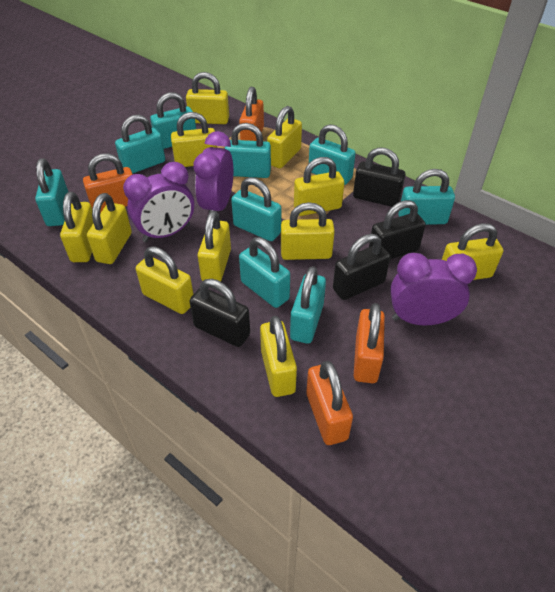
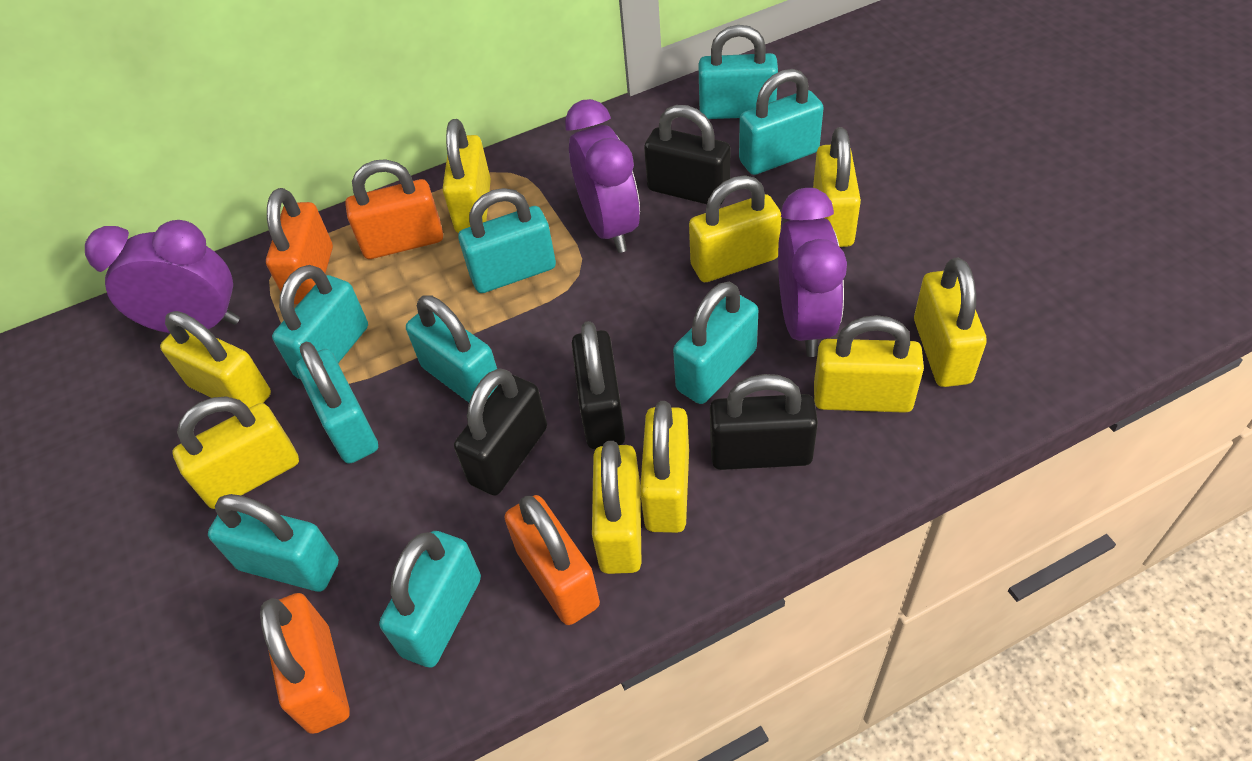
yellow padlock: [60,192,93,262] [87,193,132,264] [136,246,193,314] [171,112,217,167] [186,72,229,124] [198,211,231,282] [260,316,297,397] [267,106,302,168] [281,202,335,260] [294,157,344,216] [442,223,503,280] = 11 -> [160,311,271,408] [172,397,299,509] [443,119,491,233] [592,441,641,574] [640,401,689,533] [689,176,781,282] [813,127,861,247] [814,315,924,413] [914,257,987,387] = 9

